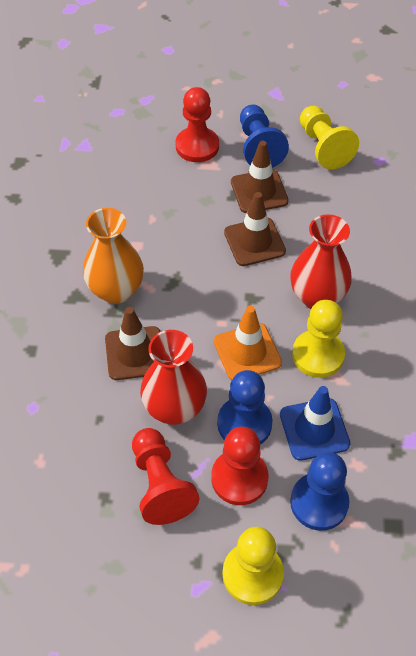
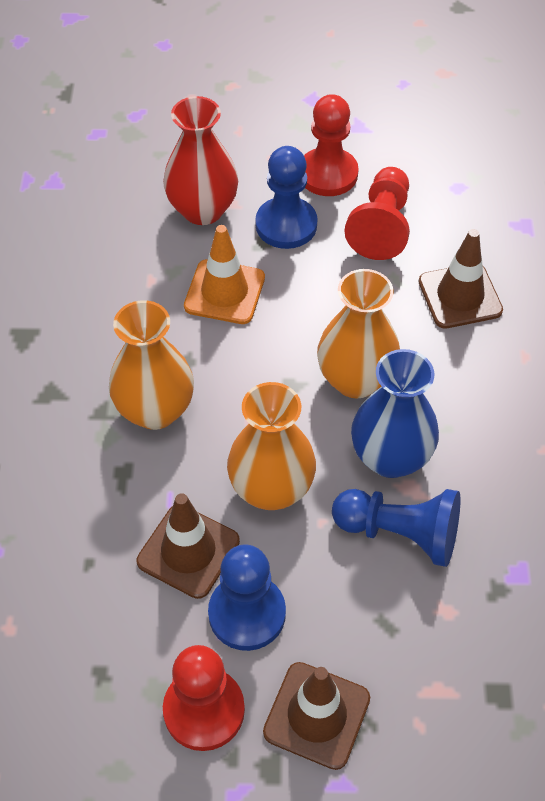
blue traffic cone: [280,386,350,461] = 1 -> none = 0
blue vase: none = 0 -> [351,349,439,478] = 1
orange vase: [83,208,144,304] = 1 -> [109,300,194,430] [227,382,316,510] [317,269,400,399] = 3
red vase: [140,330,207,425] [290,214,352,309] = 2 -> [163,96,238,225] = 1
yellow pawn: [223,527,284,605] [292,300,345,378] [300,106,359,169] = 3 -> none = 0

